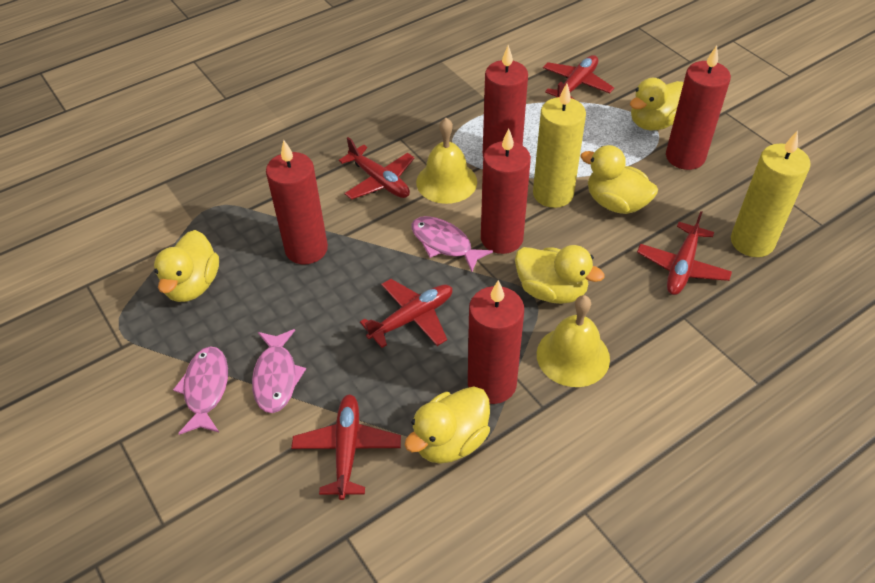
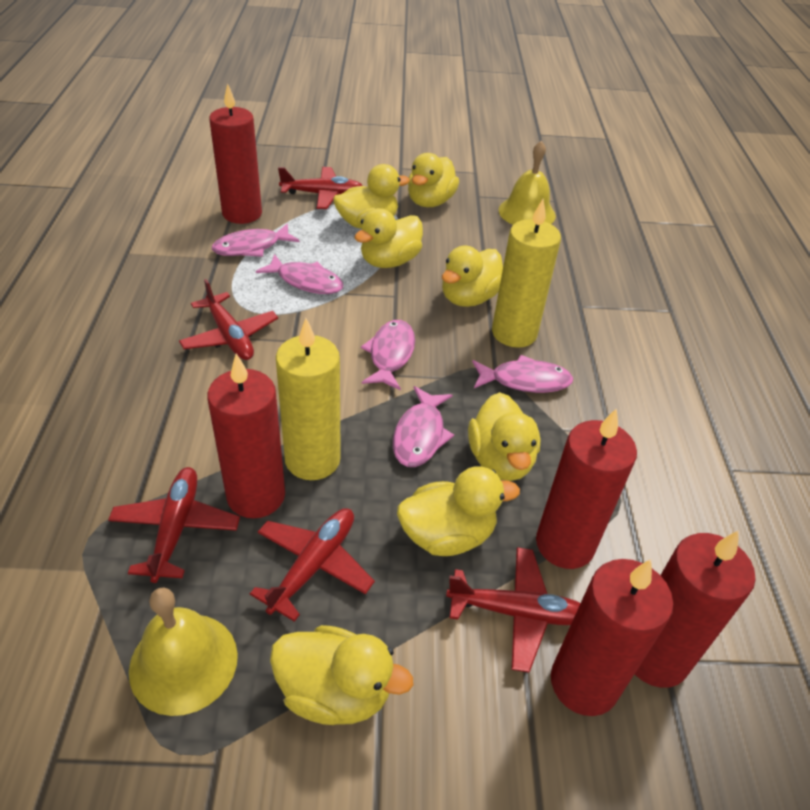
pink fish: [173,346,228,435] [252,329,306,413] [411,216,493,272] = 3 -> [212,224,300,257] [256,254,344,294] [361,320,415,390] [393,386,454,467] [472,355,573,393] = 5
yellow duck: [154,230,219,302] [404,387,490,464] [515,245,605,304] [580,145,658,214] [630,78,684,130] = 5 -> [270,625,413,725] [333,164,410,229] [354,208,423,268] [397,466,520,556] [408,153,459,207] [442,246,503,307] [468,392,540,481] = 7

